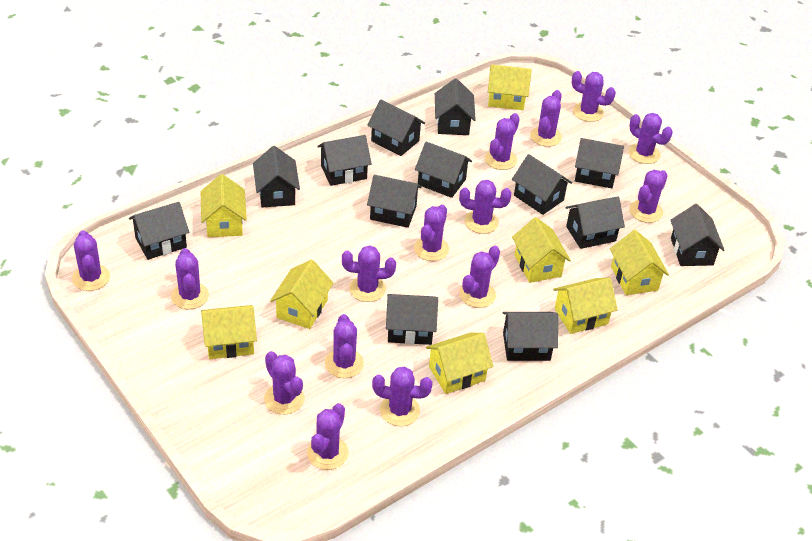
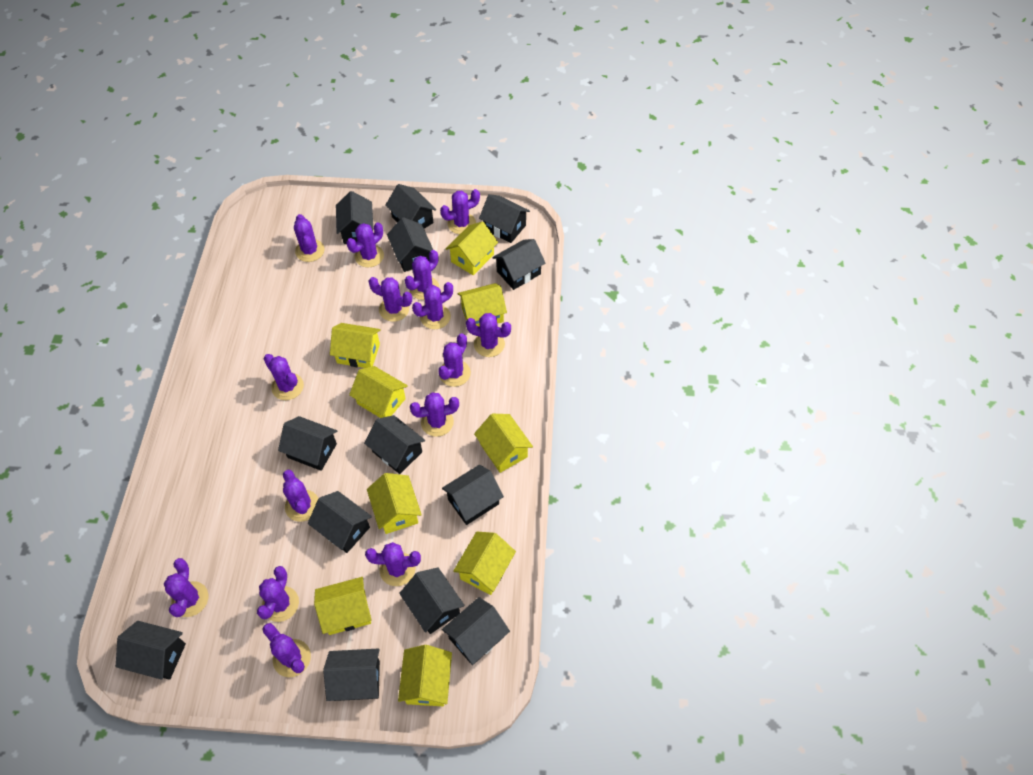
yellow house: [201,174,247,237] [201,305,257,359] [270,260,333,329] [426,332,493,394] [488,64,532,110] [512,217,571,283] [553,278,618,334] [610,230,669,295] = 8 -> [314,577,372,635] [330,323,381,368] [349,366,408,418] [367,473,422,534] [398,645,452,706] [445,221,498,275] [453,532,516,595] [457,283,507,327] [474,414,533,473] = 9

